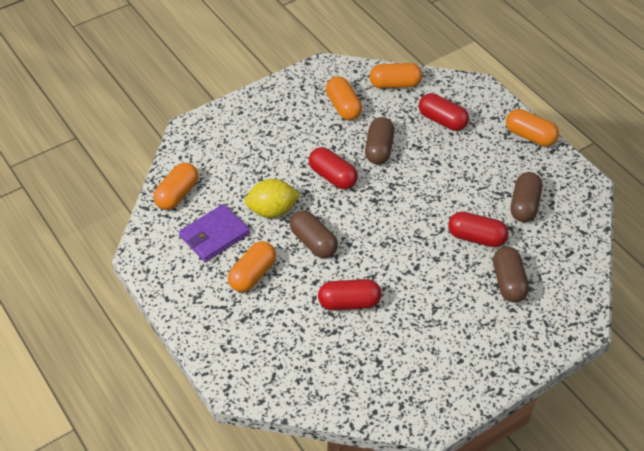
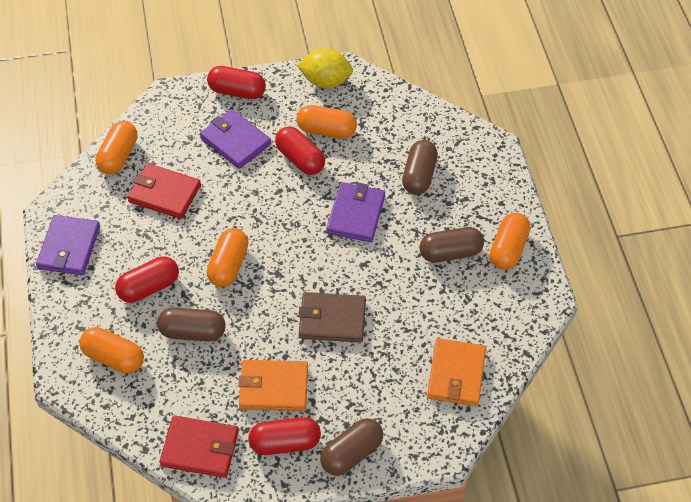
brown wallet: none = 0 -> [298,292,366,343] = 1
orange wallet: none = 0 -> [238,360,308,411] [427,338,486,406] = 2
purple wallet: [179,204,250,262] = 1 -> [36,215,100,275] [200,109,271,169] [326,182,385,242] = 3
red wallet: none = 0 -> [127,163,201,219] [159,415,239,478] = 2

